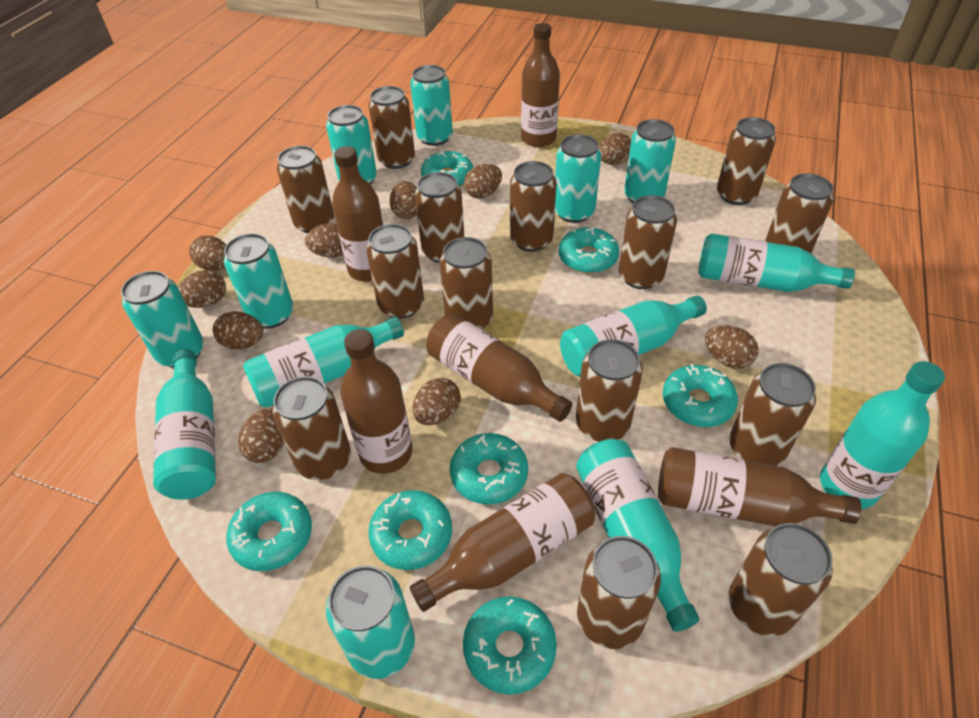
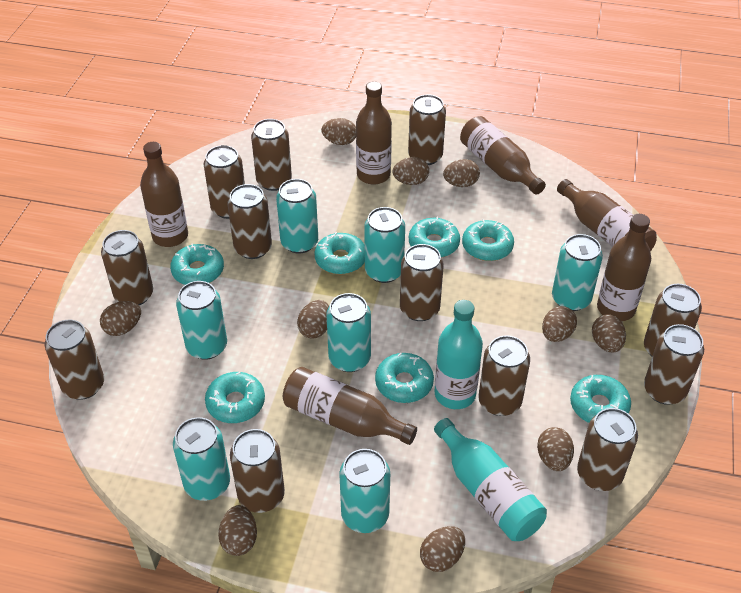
brown can: [272,376,351,480] [277,146,334,233] [366,224,424,319] [369,86,415,169] [414,172,464,263] [440,237,493,329] [510,161,557,252] [576,339,643,442] [577,536,661,649] [619,195,677,289] [717,117,776,205] [729,363,816,466] [729,523,833,636] [765,173,834,253] = 14 -> [45,319,104,400] [101,230,153,305] [203,145,245,219] [227,184,272,259] [230,429,285,513] [251,119,292,191] [400,244,444,321] [408,94,446,165] [478,335,530,416] [577,408,638,491] [644,284,702,357] [644,324,704,405] = 12
turquoise bottle: [153,349,216,500] [243,317,404,408] [560,295,707,377] [576,439,700,632] [698,233,855,292] [820,361,945,509] = 6 -> [434,418,547,541] [435,300,483,409] = 2

